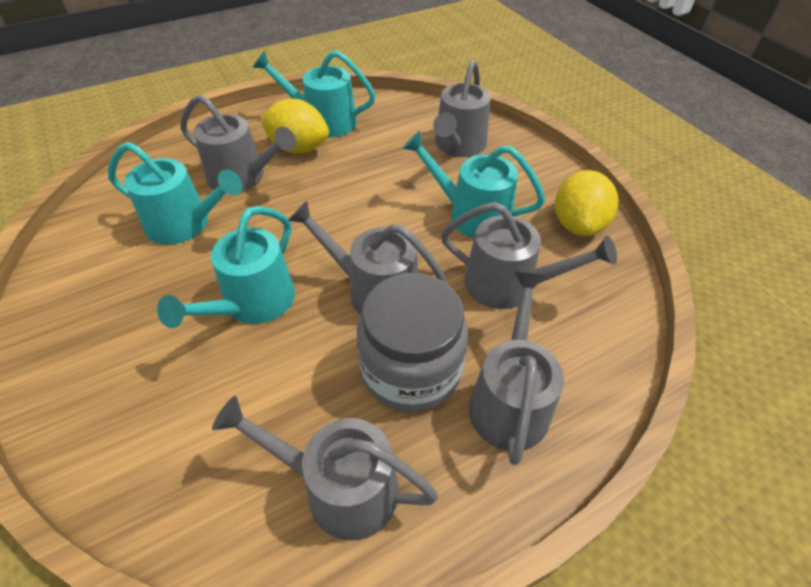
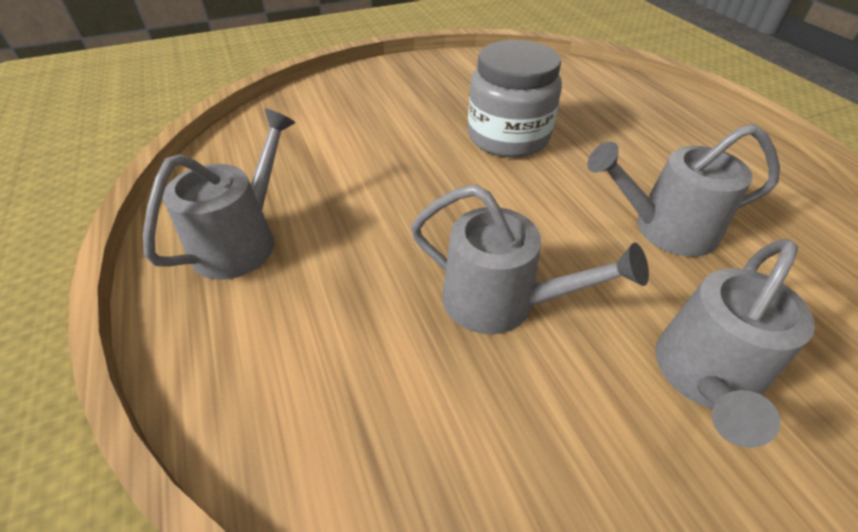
grey watering can: [180,94,296,192] [212,396,438,541] [288,201,448,315] [433,60,491,157] [441,202,617,309] [469,272,564,465] = 6 -> [143,109,295,280] [411,184,649,334] [587,124,780,257] [655,239,815,448] = 4
turquoise watering can: [108,142,243,245] [157,206,295,328] [253,50,376,137] [402,131,545,238] = 4 -> none = 0
yellow lemon: [260,99,329,154] [555,170,618,236] = 2 -> none = 0

